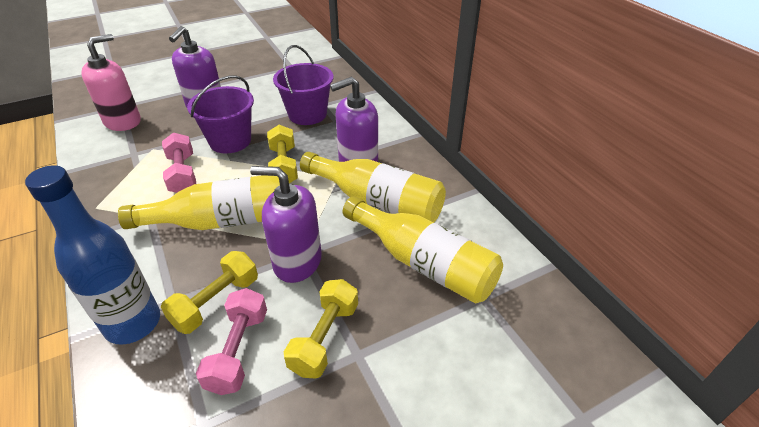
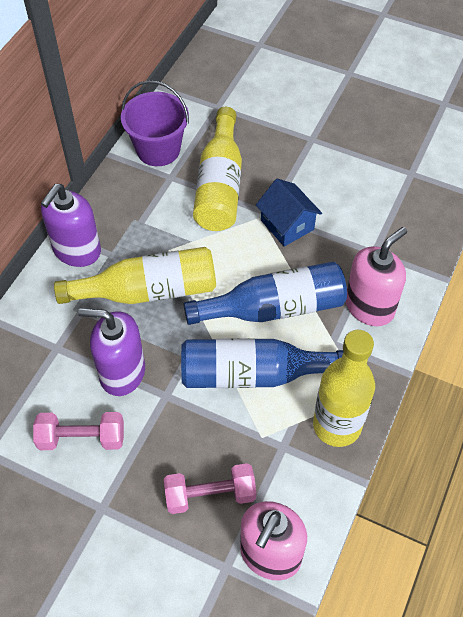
blue bottle: [25,165,160,345] = 1 -> [181,338,343,388] [183,261,347,325] = 2
blue house: none = 0 -> [256,179,322,246] = 1
pink soap dispenser: [81,34,141,131] = 1 -> [240,501,307,580] [346,227,407,326] = 2
purple bucket: [187,75,254,153] [273,45,333,125] = 2 -> [121,80,189,166] = 1
purple soap dispenser: [169,26,221,107] [250,166,322,283] [330,77,378,162] = 3 -> [41,184,101,267] [78,308,145,396] = 2
yellow dumbbell: [161,251,258,334] [267,125,298,183] [284,279,358,379] = 3 -> none = 0

